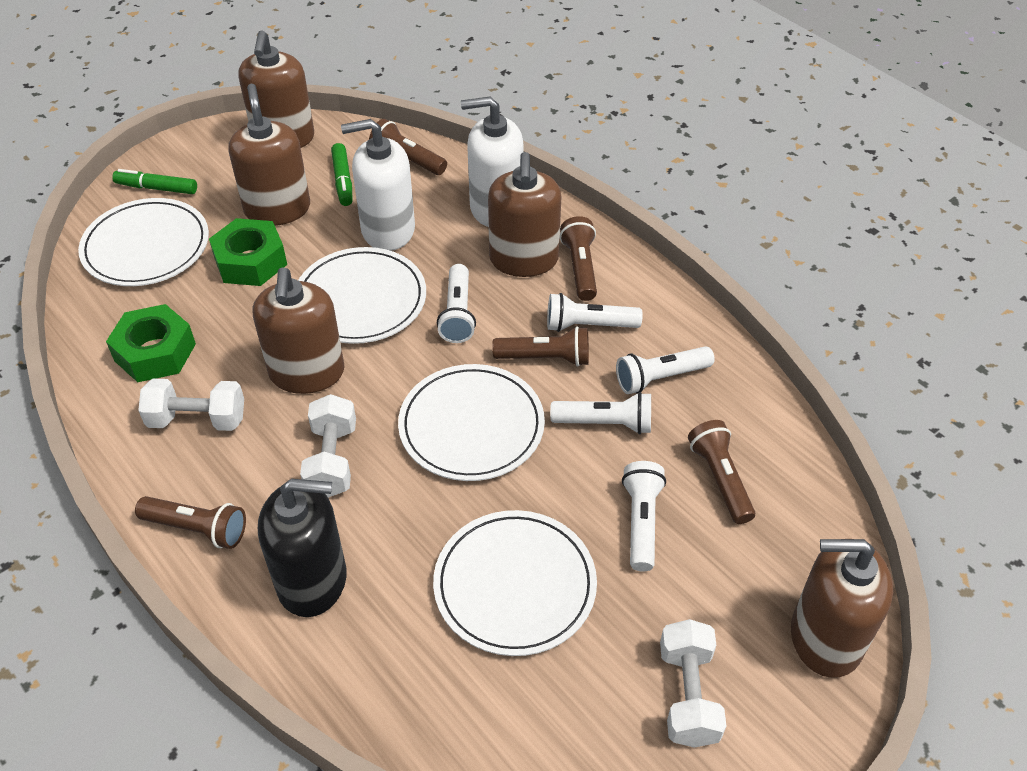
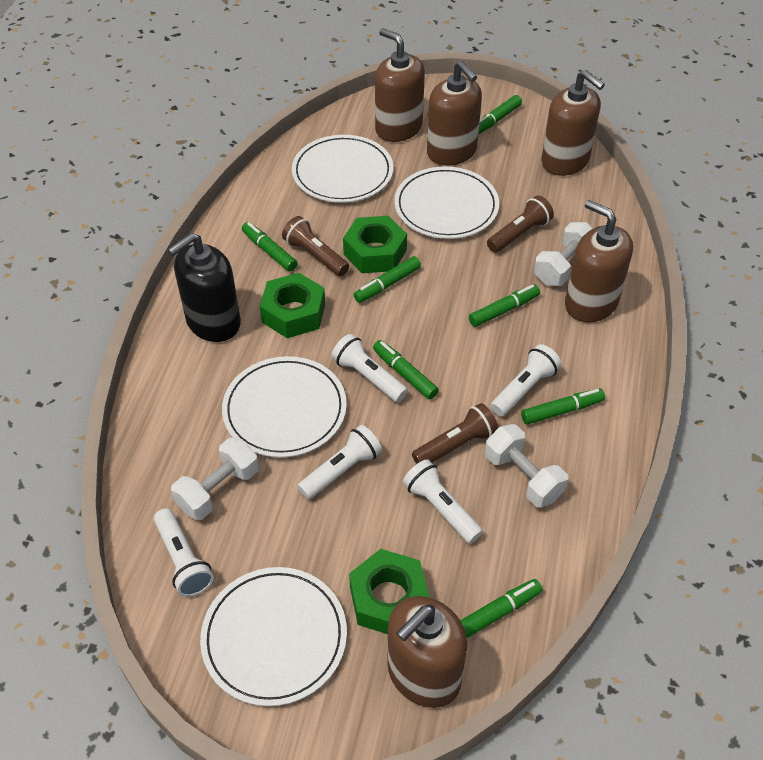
brown flashlight: [135,496,246,549] [369,119,447,175] [492,326,589,367] [560,216,597,301] [688,420,755,524] = 5 -> [282,216,349,276] [412,403,498,464] [487,195,554,253] = 3
green marker: [112,169,197,194] [331,143,353,206] = 2 -> [242,222,298,272] [354,256,421,303] [373,340,439,400] [460,579,542,638] [469,285,540,327] [478,95,522,134] [521,388,605,425] = 7
green nut: [106,304,196,382] [209,218,287,286] = 2 -> [260,273,325,338] [343,216,407,273] [349,549,430,634] = 3
white soap dispenser: [341,119,415,251] [461,96,524,227] = 2 -> none = 0

